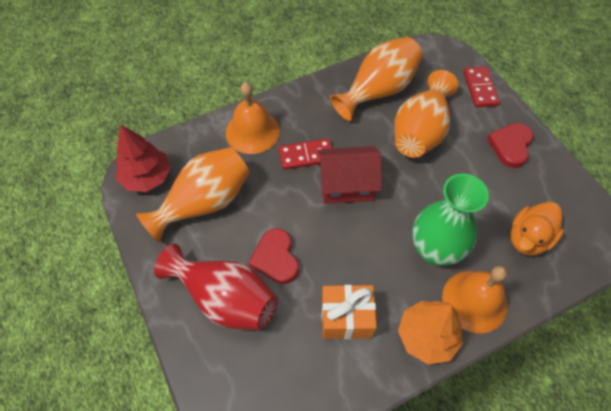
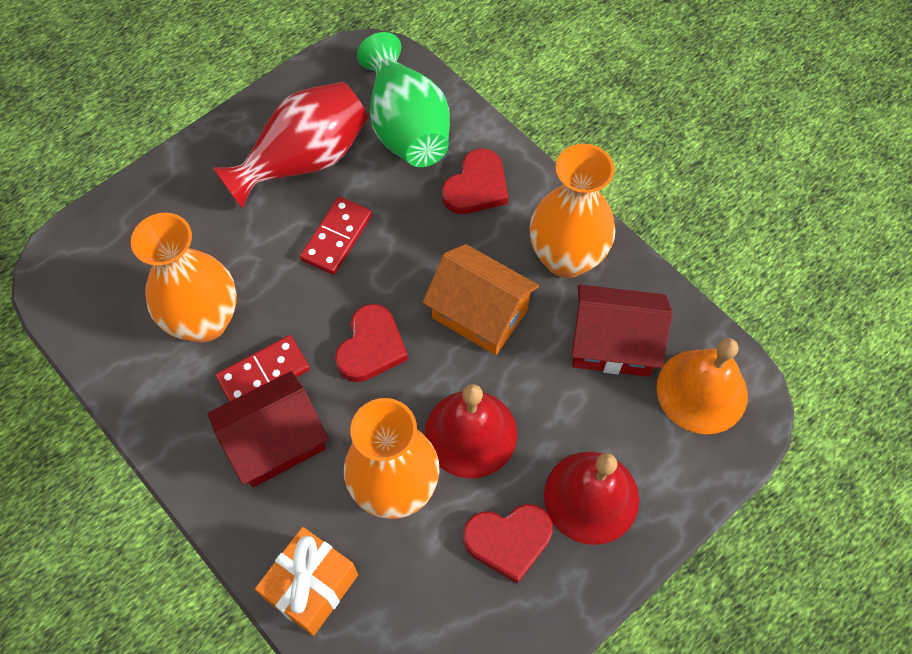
orange bell: [226,82,280,154] [442,266,508,333] = 2 -> [657,338,748,434] = 1
orange duck: [510,202,564,256] = 1 -> none = 0
orange house: none = 0 -> [422,244,539,355] = 1
orange tree: [398,301,463,365] = 1 -> none = 0
red bell: none = 0 -> [425,384,517,478] [544,452,639,545] = 2
red heart: [248,228,299,284] [487,123,533,168] = 2 -> [335,304,408,382] [442,149,508,214] [463,504,553,584] = 3
red house: [317,146,382,204] = 1 -> [208,371,328,488] [571,284,672,377] = 2
red tree: [116,125,171,192] = 1 -> none = 0

